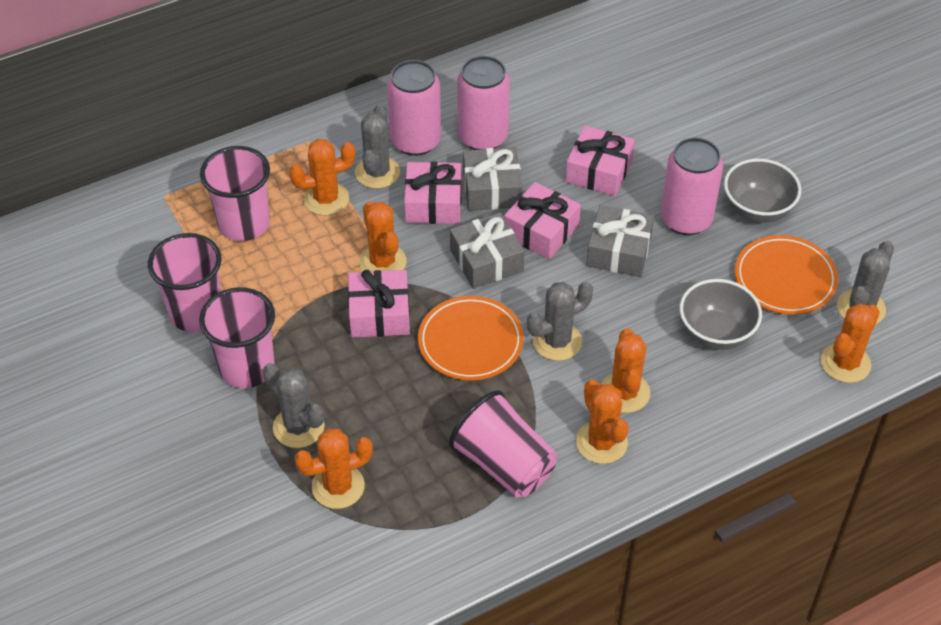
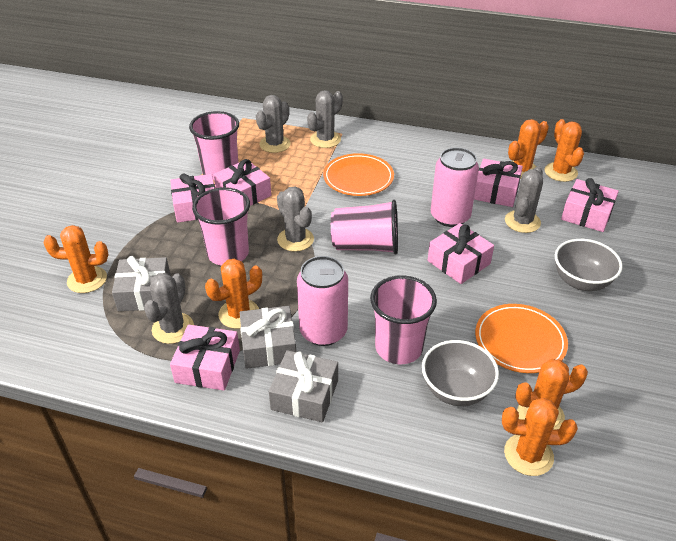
grey cactus: [263,363,325,448] [355,104,400,189] [527,282,593,361] [837,241,894,324] = 4 -> [144,273,194,344] [256,95,291,153] [277,186,314,252] [307,90,343,148] [505,166,543,233] = 5
pink can: [387,60,441,156] [457,56,510,150] [661,138,723,235] = 3 -> [297,256,348,346] [431,148,479,227] = 2
pink gift: [348,270,410,338] [404,162,461,224] [504,182,581,259] [565,126,635,196] = 4 -> [170,173,215,223] [170,325,240,391] [213,159,271,206] [428,223,494,284] [474,159,523,207] [561,178,619,232] = 6

